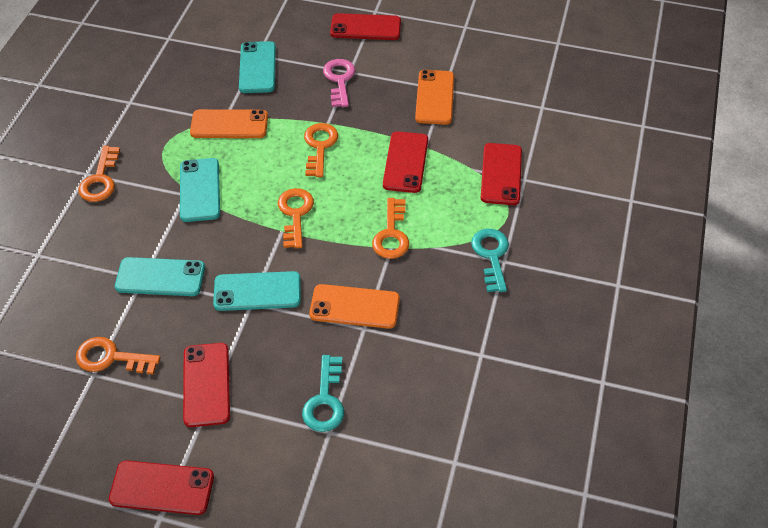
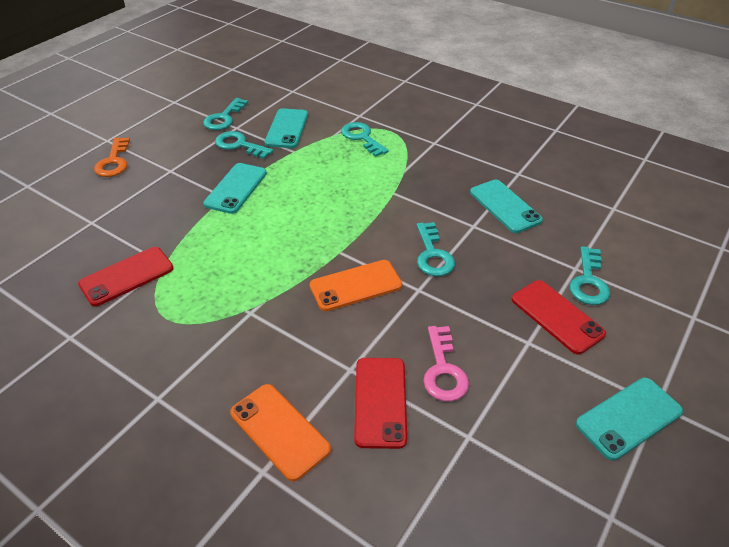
orange key: [76,337,160,374] [78,146,120,202] [278,188,314,248] [304,123,338,177] [372,198,409,259] = 5 -> [94,138,130,177] = 1
orange phone: [190,109,268,138] [309,284,400,329] [415,70,454,125] = 3 -> [230,384,331,481] [310,260,402,311] = 2
red phone: [109,460,214,515] [183,343,230,427] [330,13,401,40] [383,131,428,193] [481,143,522,205] = 5 -> [78,247,173,307] [354,358,407,449] [512,280,606,354] = 3
turquoise key: [302,355,344,432] [471,229,509,292] = 2 -> [203,98,248,130] [215,131,273,159] [341,122,389,157] [417,222,455,276] [569,246,610,305] = 5

